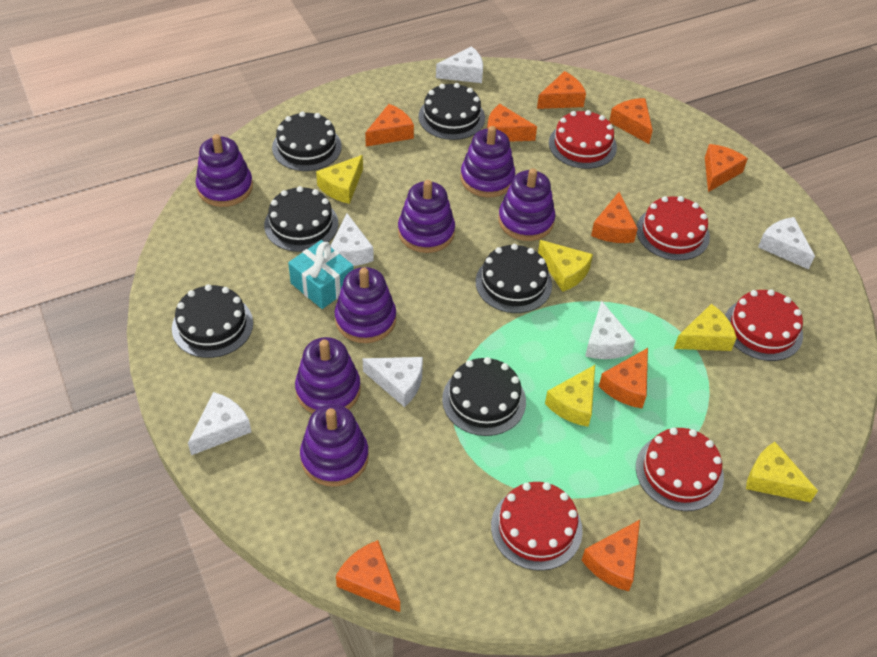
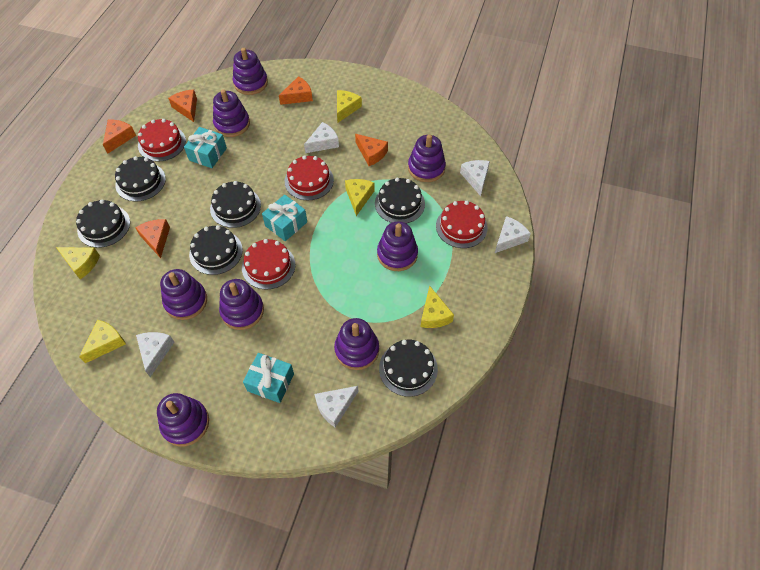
orange cheese: [336,540,400,612] [365,104,414,147] [487,104,537,142] [537,71,586,109] [582,520,640,591] [591,192,638,243] [599,348,648,408] [609,98,653,144] [705,144,748,192] = 9 -> [103,120,136,154] [135,219,170,258] [168,89,197,122] [279,76,313,105] [355,134,388,166] = 5
purple stacking toy: [196,134,253,207] [295,337,361,413] [300,404,369,487] [335,267,396,343] [398,180,455,253] [460,126,515,197] [498,168,555,241] = 7 -> [157,393,209,447] [160,269,207,320] [213,89,250,137] [219,279,264,330] [233,48,268,95] [334,318,379,370] [377,221,418,271] [408,134,446,182] = 8
red cake: [491,482,583,571] [549,110,617,169] [636,428,724,511] [637,196,710,261] [725,289,803,361] = 5 -> [138,119,186,162] [242,239,296,289] [285,155,334,200] [436,201,487,248] = 4
turquoise gift: [288,240,354,309] = 1 -> [184,127,227,168] [243,353,294,403] [262,195,307,241] = 3
white cheese: [188,392,251,455] [331,213,374,266] [362,357,423,407] [436,46,483,83] [585,301,635,359] [758,217,815,270] = 6 -> [136,332,174,377] [304,122,339,153] [315,386,359,427] [460,160,490,196] [495,216,531,253] = 5

